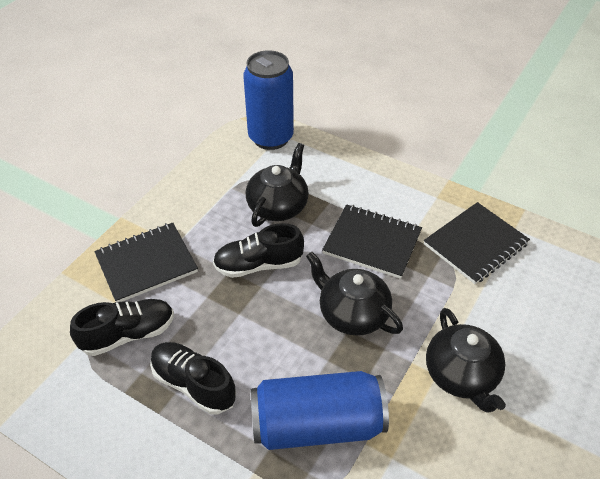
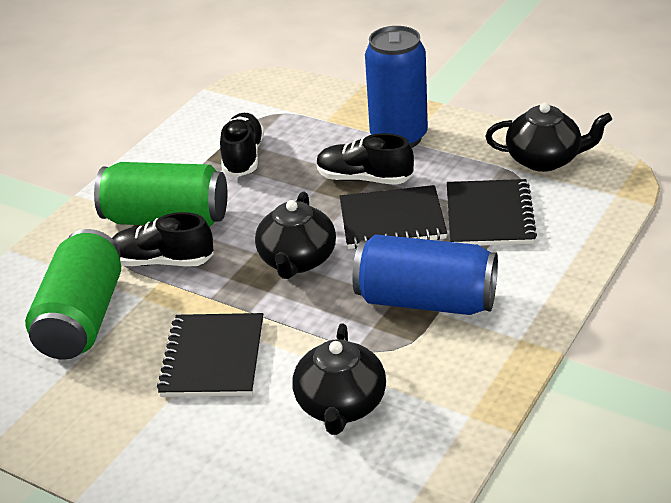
green can: none = 0 -> [25,229,121,360] [94,162,227,227] = 2

